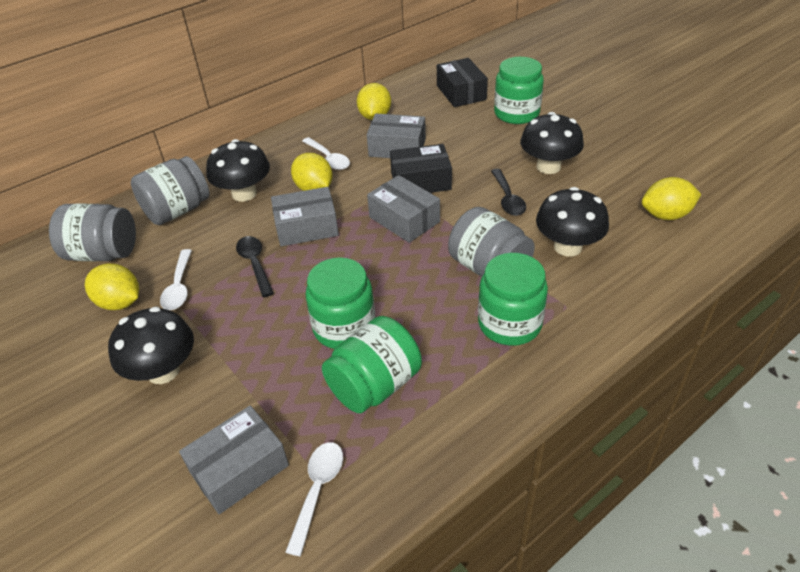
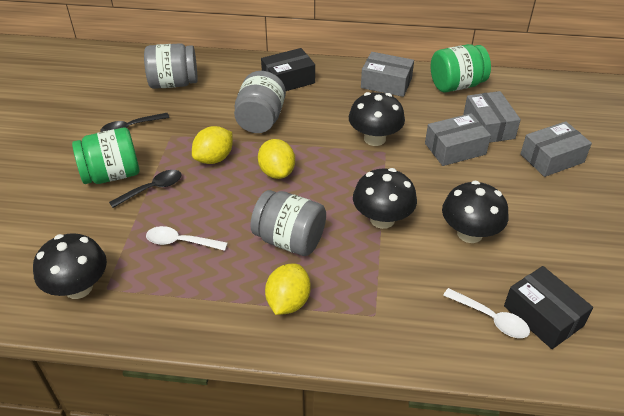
green jar: [305,257,375,349] [322,316,422,413] [478,253,548,346] [494,57,544,124] = 4 -> [72,128,139,184] [431,44,491,93] = 2
white spoon: [160,249,192,310] [285,442,343,556] [302,137,350,170] = 3 -> [146,226,228,251] [443,288,530,338] = 2
yellow lemon: [85,264,139,310] [291,153,333,191] [357,83,391,120] [642,177,701,220] = 4 -> [192,126,233,164] [258,139,295,179] [265,264,311,315] = 3

